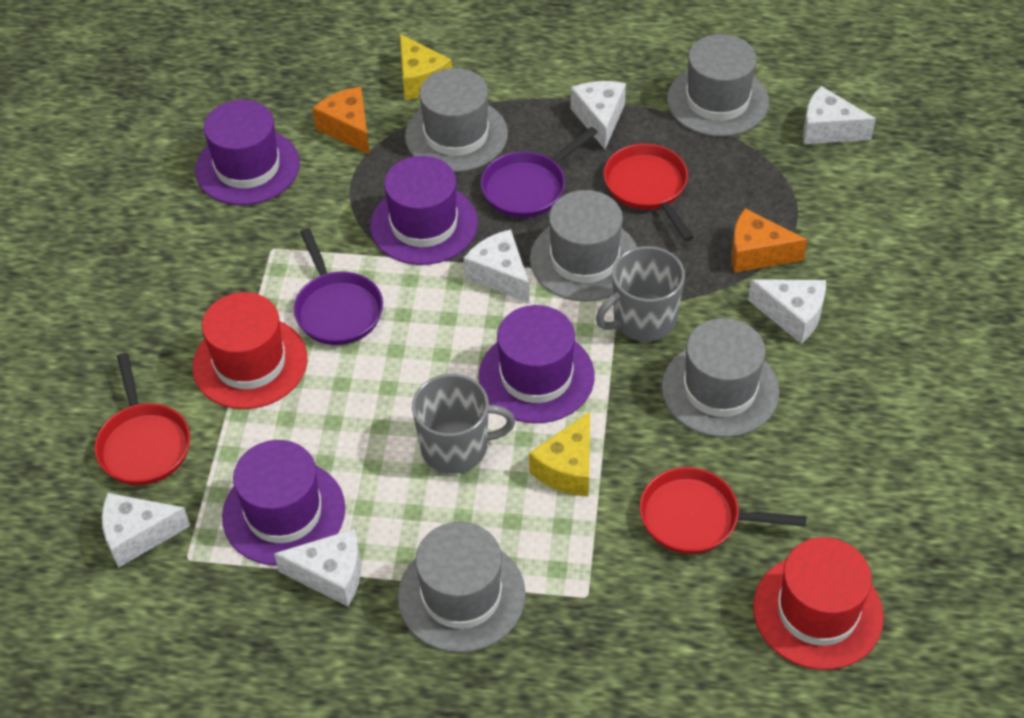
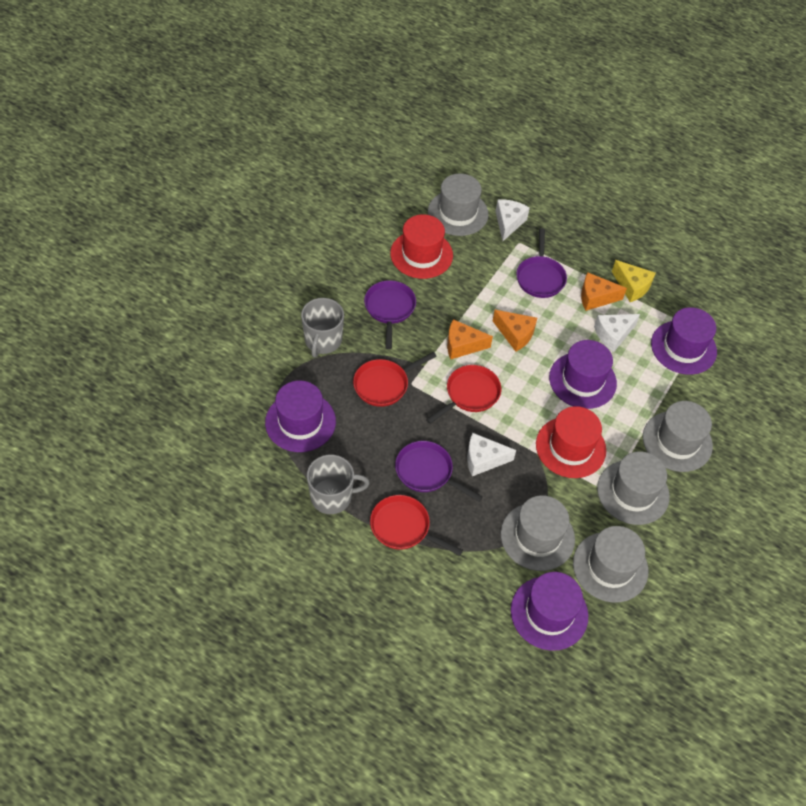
orange cheese: [313,87,370,155] [731,208,807,273] = 2 -> [447,319,493,359] [493,310,537,352] [581,272,627,311] = 3
purple pan: [294,228,383,345] [481,127,598,218] = 2 -> [364,280,416,349] [395,441,483,502] [516,228,567,298] = 3
white cheese: [102,493,190,568] [274,529,361,607] [464,229,529,303] [571,81,626,149] [748,279,826,344] [803,86,876,144] = 6 -> [467,433,516,476] [495,199,530,241] [594,314,640,352] = 3
yellow cheese: [400,34,452,100] [529,411,590,496] = 2 -> [612,260,656,302] = 1

